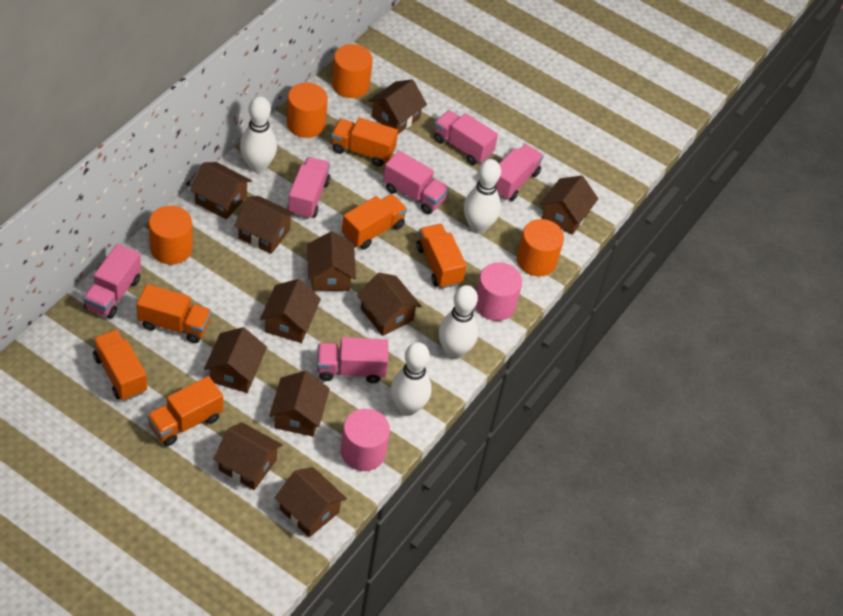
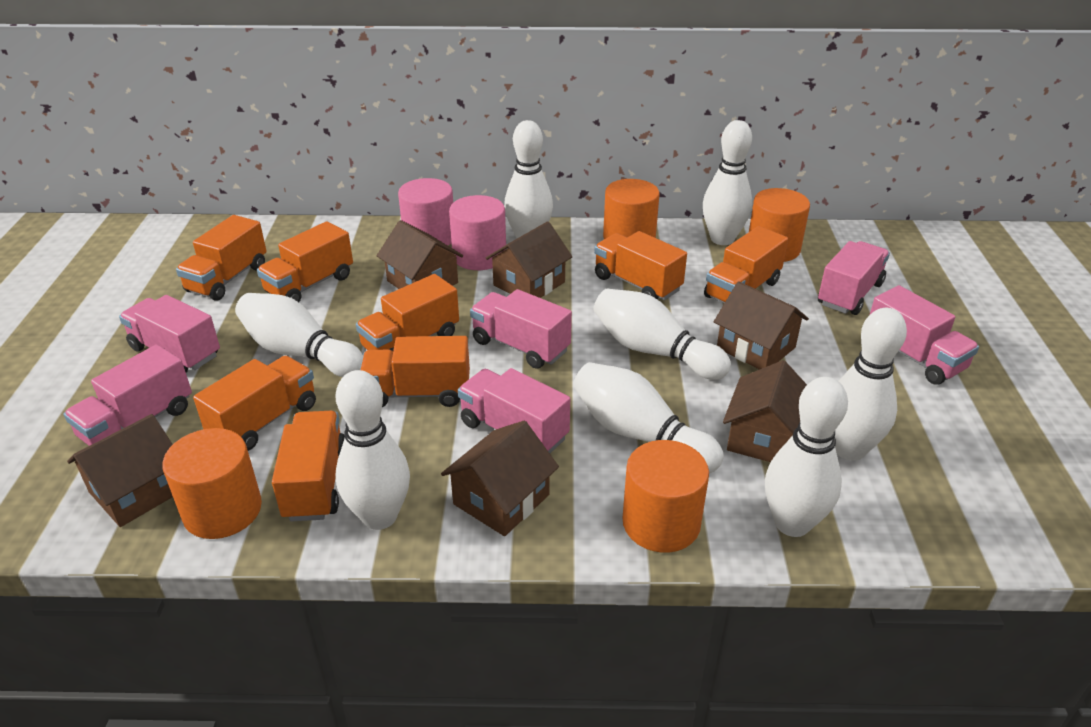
brown house: [190,162,252,220] [204,327,267,393] [213,422,282,490] [234,196,295,254] [260,279,321,343] [269,371,330,437] [275,467,347,537] [307,231,356,291] [357,273,421,336] [369,79,427,134] [540,176,598,235] = 11 -> [67,414,173,527] [377,220,463,289] [441,421,559,536] [485,221,572,298] [714,281,809,370] [723,360,807,462] = 6
orange truck: [93,329,147,401] [137,284,211,343] [147,376,223,446] [331,117,398,166] [342,194,407,250] [417,224,467,289] = 6 -> [176,215,267,301] [193,356,316,451] [257,221,353,302] [272,411,345,522] [356,274,459,351] [360,336,470,407] [594,231,687,300] [704,226,788,303] = 8
white bowling pin: [240,96,277,173] [391,342,432,416] [439,285,478,359] [464,159,501,234] = 4 -> [235,293,363,377] [336,370,410,530] [504,120,553,238] [573,362,724,473] [594,288,731,380] [703,120,752,245] [765,377,848,537] [835,308,907,461] = 8

